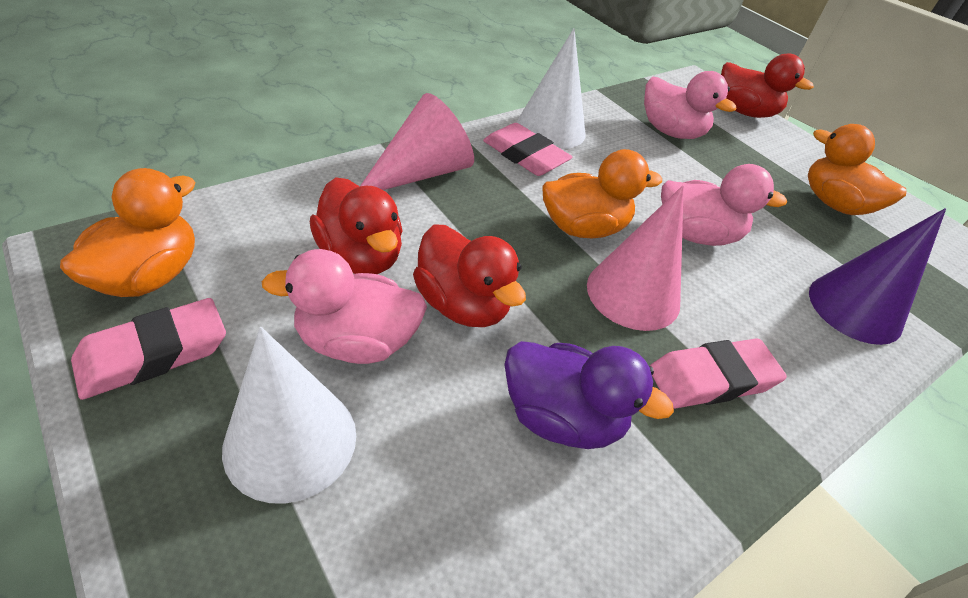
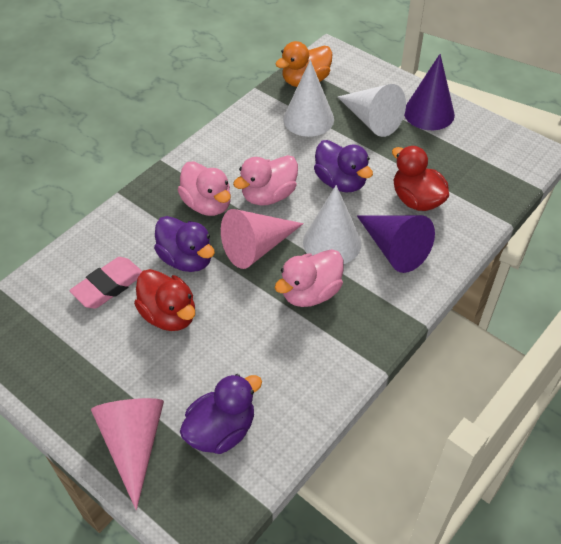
orange duck: [60,168,195,297] [542,149,662,238] [808,124,907,215] = 3 -> [276,41,332,87] = 1
pink eraser: [71,298,226,400] [483,123,572,176] [650,338,787,409] = 3 -> [69,257,142,309] = 1
purple cone: [809,208,946,345] = 1 -> [357,215,435,273] [404,54,455,130] = 2
purple duck: [504,341,674,449] = 1 -> [154,216,215,272] [180,374,262,454] [314,140,373,192] = 3
red duck: [310,177,403,274] [413,224,526,327] [721,54,814,118] = 3 -> [134,269,195,331] [392,146,449,211] = 2
white cone: [222,327,356,503] [516,28,586,149] = 2 -> [283,60,334,137] [303,185,362,264] [338,84,406,137] = 3

